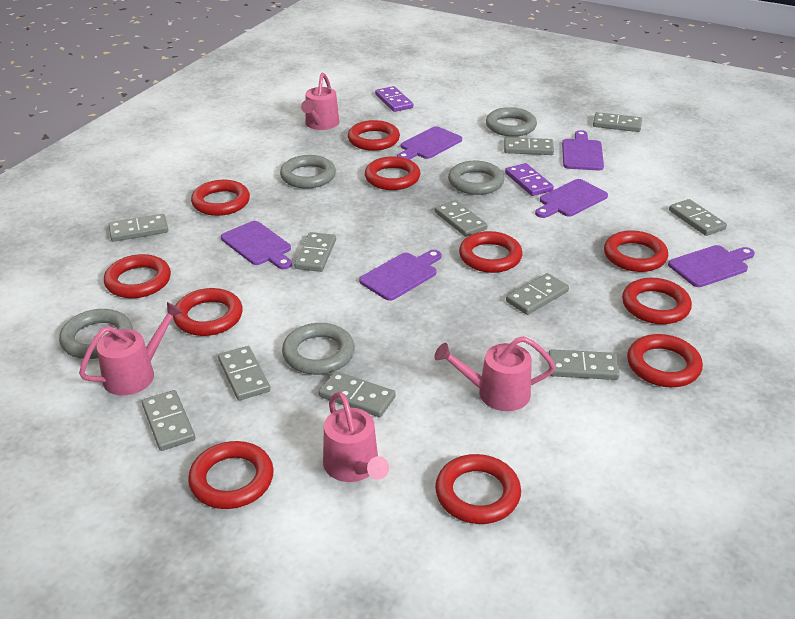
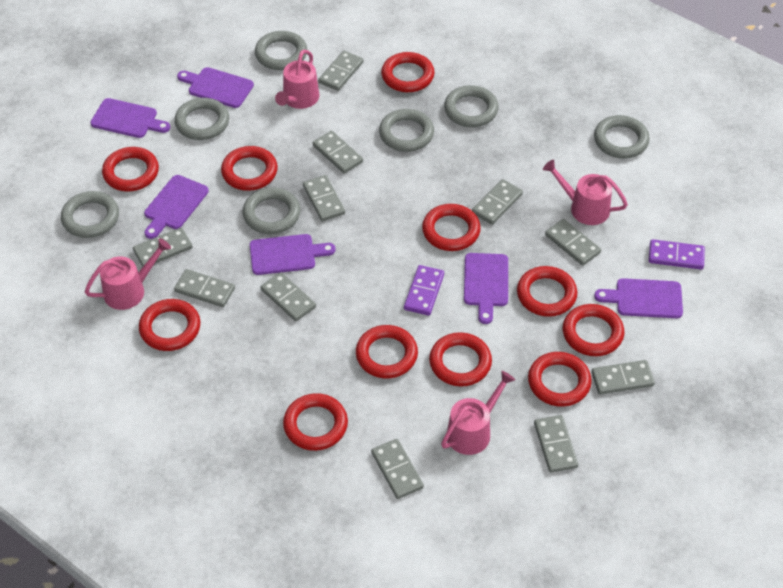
grey ring: [59,309,132,359] [280,155,336,189] [282,323,355,375] [448,161,505,195] [486,107,537,137] = 5 -> [61,191,119,238] [174,98,229,140] [243,188,300,234] [255,31,307,70] [379,109,434,152] [444,85,499,127] [594,115,650,158] = 7

